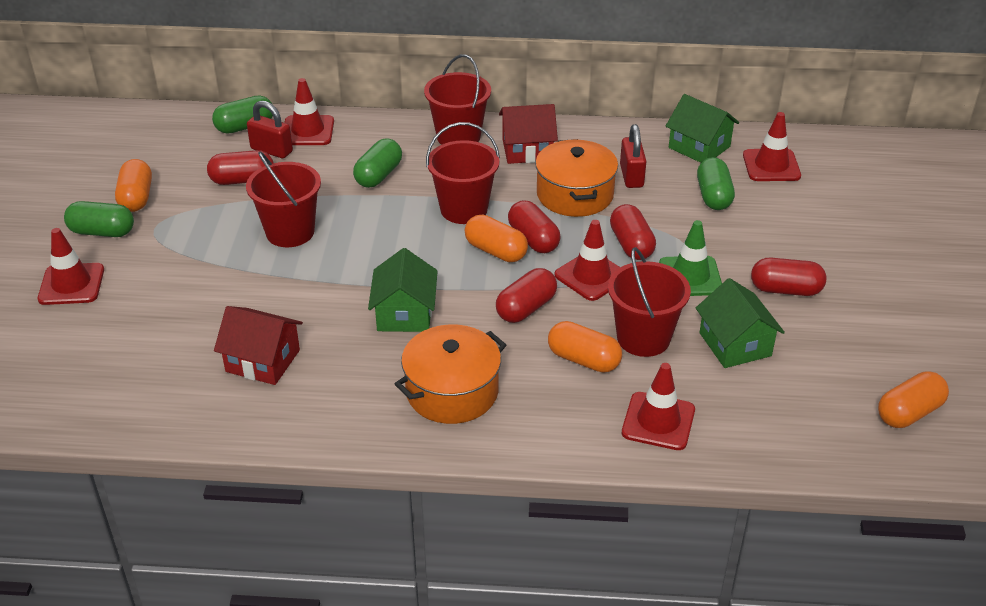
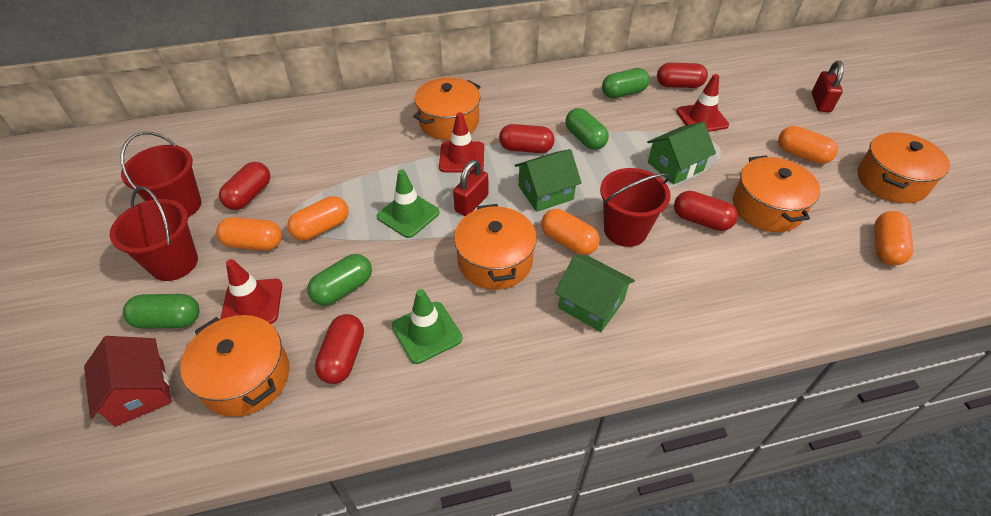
green traffic cone: [659,220,722,296] = 1 -> [377,170,440,238] [392,289,462,364] = 2
orange capsule: [115,159,152,212] [465,215,528,262] [548,321,622,373] [878,371,949,428] = 4 -> [216,217,282,251] [287,196,349,241] [541,209,600,255] [778,126,838,164] [874,211,913,266] = 5
orange pot: [395,324,506,424] [535,139,618,217] = 2 -> [180,315,290,417] [413,77,481,140] [454,204,537,290] [733,155,820,232] [858,132,950,203] = 5
red bucket: [246,151,321,247] [424,54,491,145] [426,122,500,224] [608,247,691,357] = 4 -> [110,186,198,281] [120,132,201,217] [600,168,671,247] = 3
red house: [214,306,303,385] [499,104,558,164] = 2 -> [84,336,172,427] = 1
red traffic cone: [38,228,104,305] [284,78,334,145] [555,220,620,301] [622,363,695,450] [743,112,801,181] = 5 -> [220,259,282,324] [439,112,484,172] [676,74,729,132] = 3

